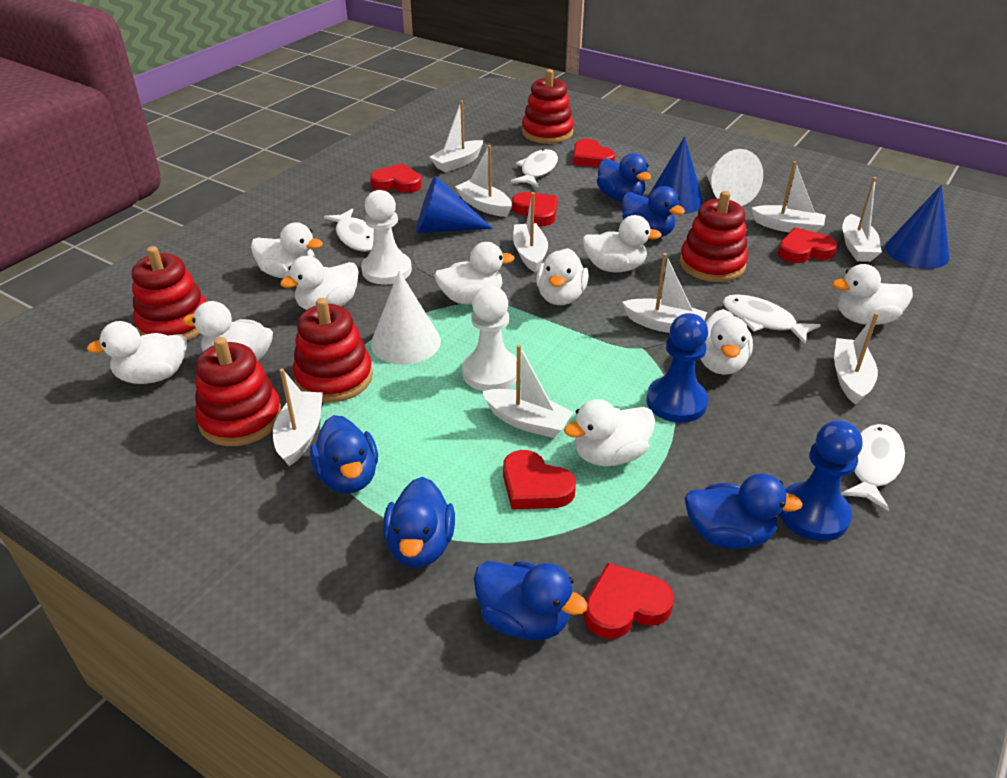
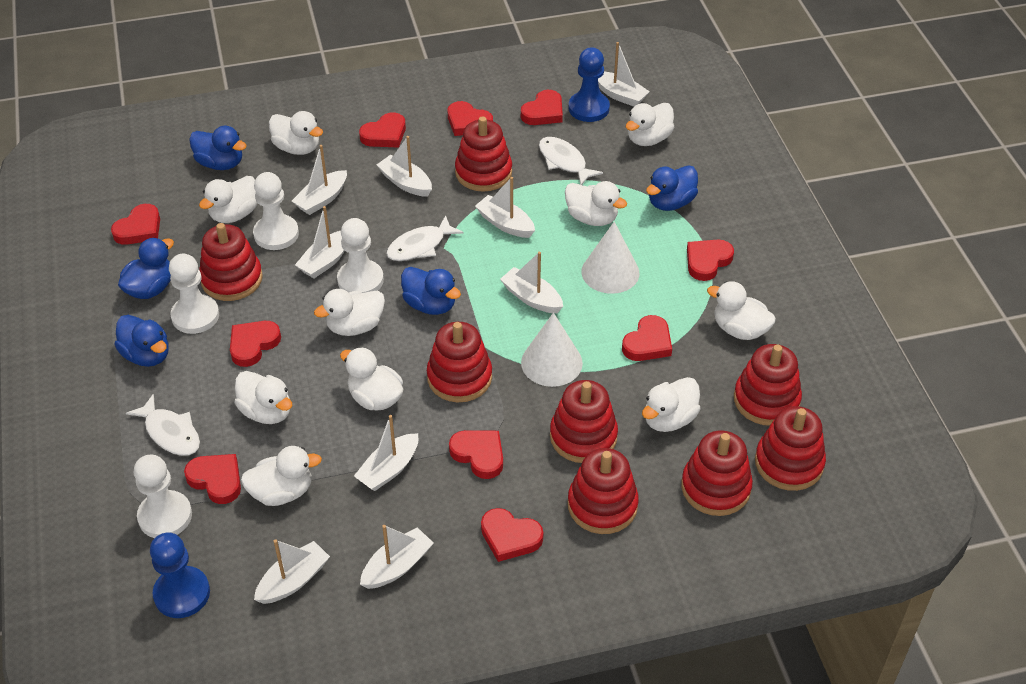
blue cone: [416,176,493,233] [647,136,704,214] [885,185,950,269] = 3 -> none = 0
blue duck: [310,415,378,493] [383,477,455,568] [474,561,588,640] [597,153,651,202] [622,186,685,237] [685,474,803,549] = 6 -> [114,315,168,367] [118,238,174,299] [189,126,247,170] [401,267,461,315] [646,165,698,211] = 5
red heart: [370,163,422,193] [503,450,576,510] [512,192,558,226] [573,139,615,168] [584,563,674,639] [778,228,837,263] = 6 -> [111,204,160,245] [184,454,241,504] [230,321,281,367] [359,112,406,147] [448,101,493,136] [449,430,503,479] [481,508,543,562] [521,90,563,125] [622,315,672,361] [687,240,734,281] = 10
red stacking toy: [132,246,207,341] [195,337,282,446] [293,298,373,403] [522,69,574,144] [680,191,748,282] = 5 -> [199,223,263,301] [427,322,492,402] [455,116,512,192] [550,380,618,463] [568,448,639,534] [681,430,753,516] [734,344,802,426] [755,406,826,491] = 8
white fish: [324,209,374,252] [511,149,558,187] [723,294,821,344] [841,424,905,511] = 4 -> [126,394,200,456] [386,215,463,261] [539,137,603,185] = 3
white pawn: [361,190,412,284] [462,286,517,391] = 2 -> [133,455,192,538] [169,254,219,334] [253,172,299,250] [337,218,384,293] = 4

